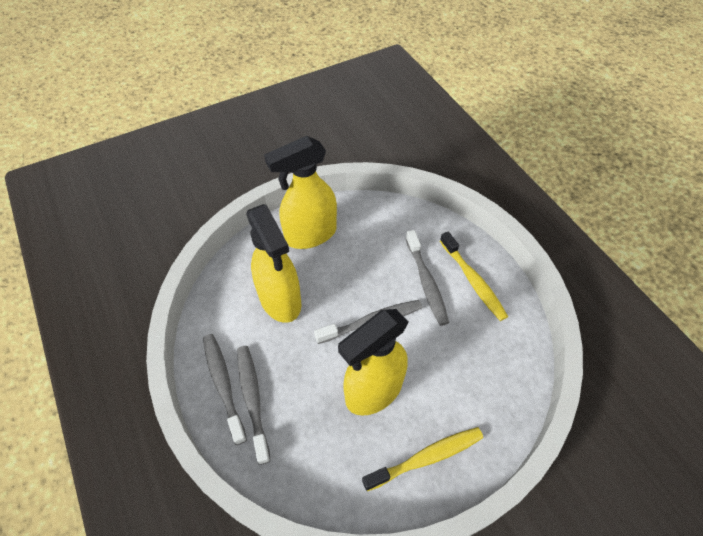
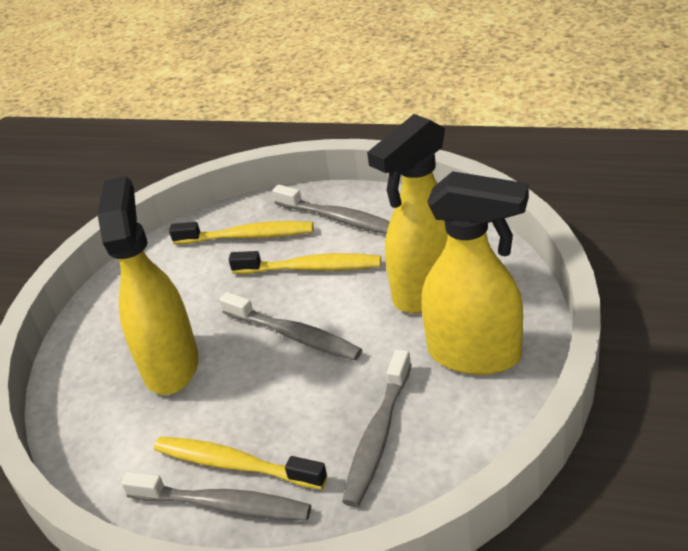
yellow toothbrush: [362,427,483,491] [440,231,508,321] = 2 -> [154,437,327,489] [169,221,314,244] [229,251,381,274] = 3

